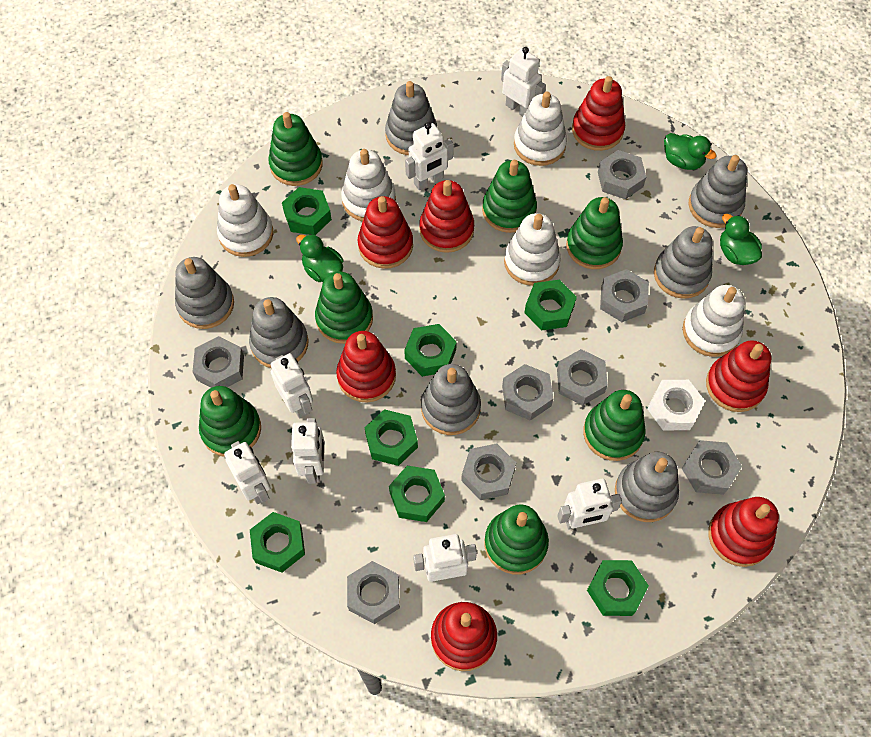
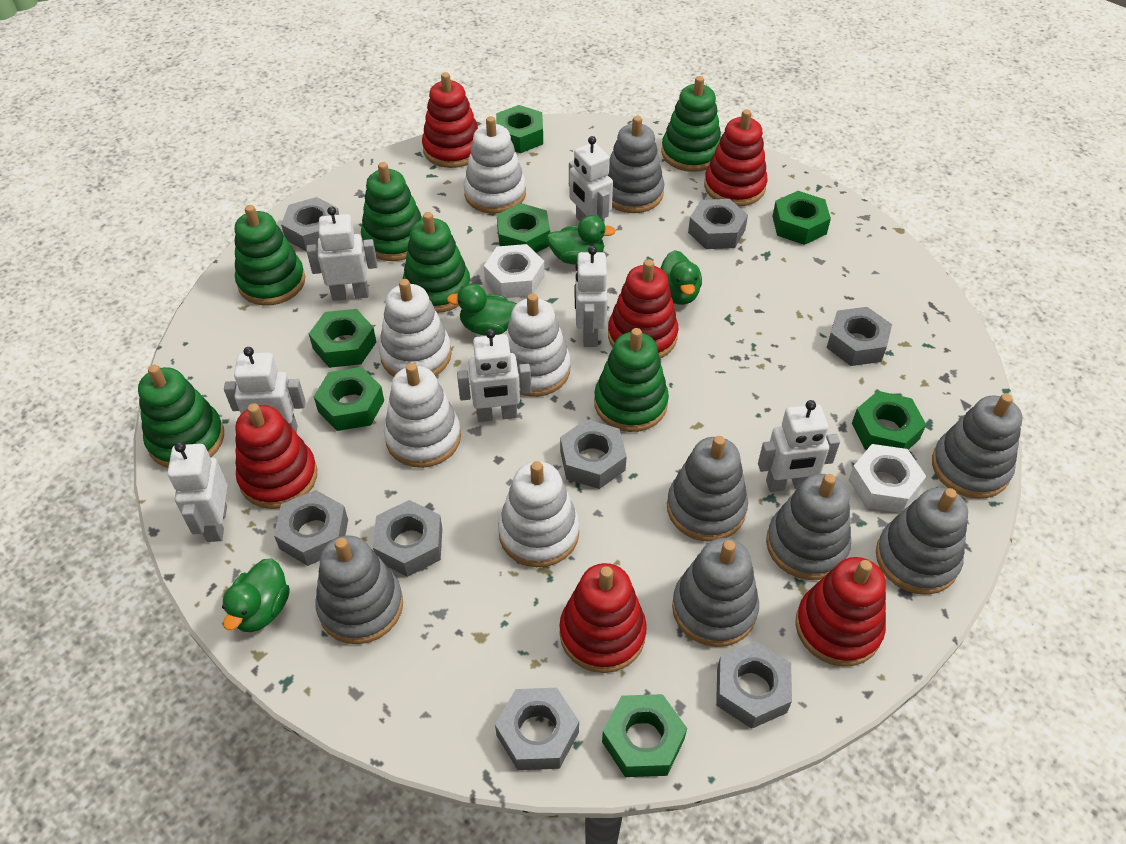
green duck: [296,234,343,282] [664,133,717,170] [720,214,762,265] = 3 -> [222,558,290,632] [447,284,517,336] [547,215,616,265] [661,250,702,305] = 4
green stacking toy: [199,386,261,457] [268,112,323,186] [315,272,373,344] [482,160,537,233] [484,504,549,574] [566,197,623,269] [583,390,646,461] = 7 -> [138,364,224,468] [235,205,305,306] [361,162,423,261] [403,212,471,313] [594,328,669,432] [661,76,721,172] = 6
red stacking toy: [336,331,396,402] [357,196,413,269] [419,180,474,253] [431,602,497,671] [572,76,625,151] [706,340,771,412] [708,497,779,567] = 7 -> [235,403,317,509] [422,72,478,168] [559,563,647,673] [608,259,679,358] [704,109,768,206] [795,557,886,667] = 6
white nut: [647,380,705,430] = 1 -> [484,244,545,298] [848,444,926,513] = 2

